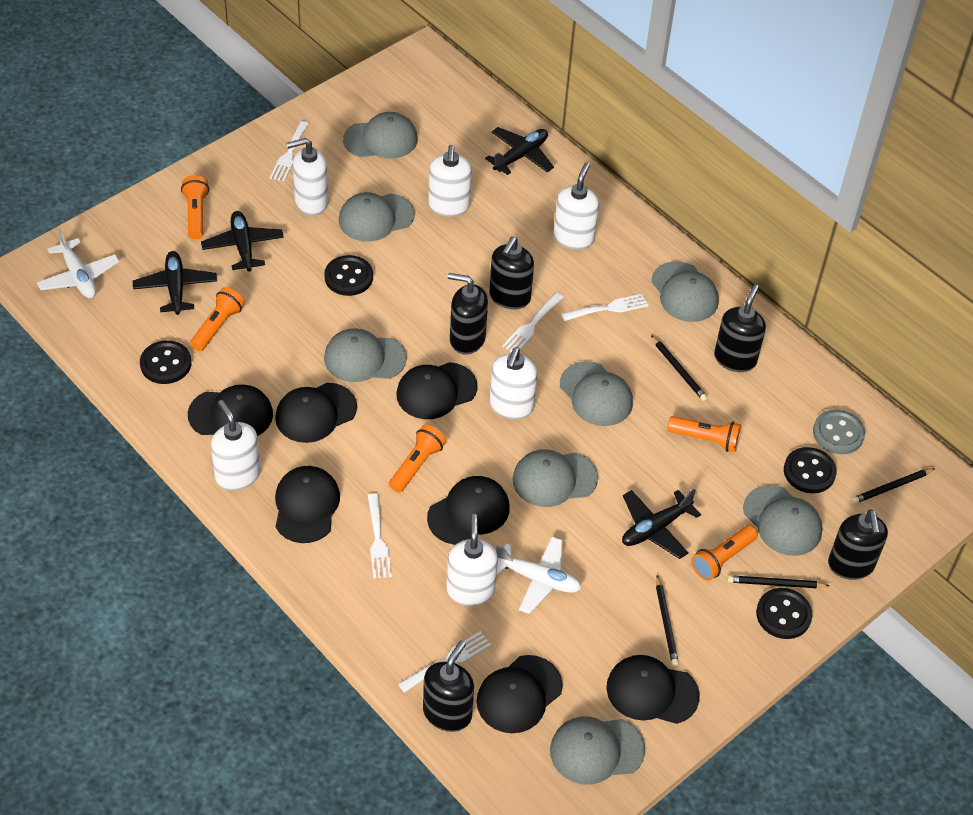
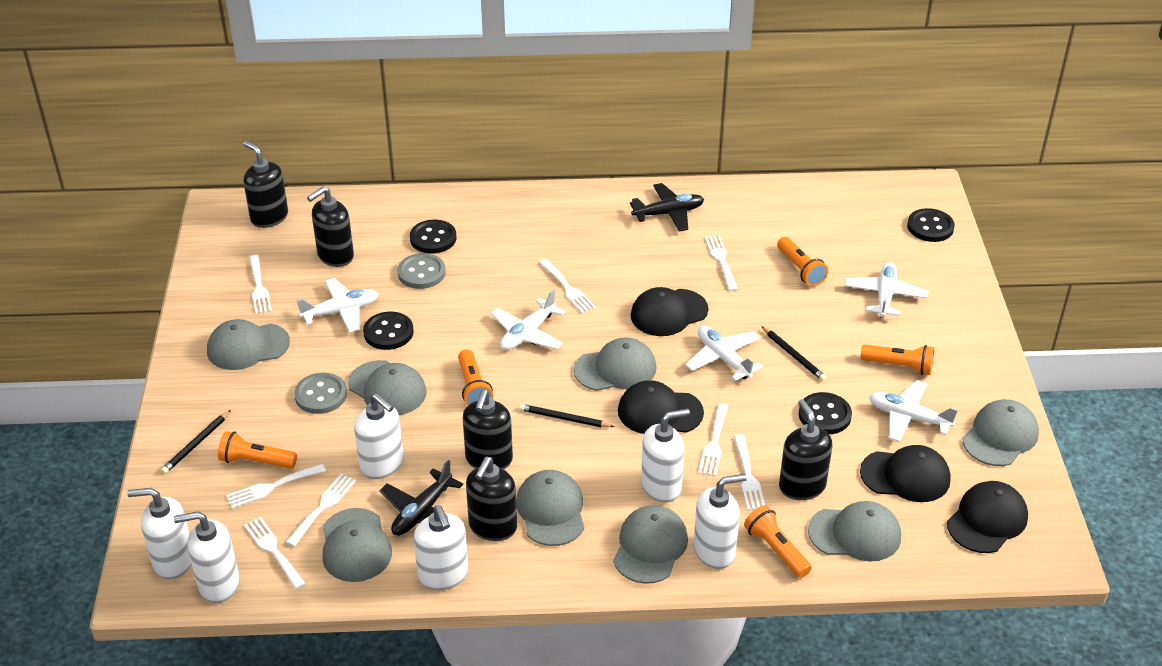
black cap: [188,384,273,436] [275,383,357,443] [275,466,340,543] [396,362,478,419] [427,476,510,545] [476,655,563,733] [606,655,700,724] = 7 -> [618,380,704,434] [631,287,708,336] [860,445,951,502] [947,481,1028,553] = 4
black pencil: [651,335,707,401] [656,575,679,666] [727,575,830,588] [852,468,935,504] = 4 -> [161,410,231,474] [519,404,614,427] [761,326,827,381] = 3
black plane: [133,251,217,315] [201,211,284,272] [485,127,554,175] [622,489,701,559] = 4 -> [380,460,463,536] [630,183,704,232] = 2
grey button: [813,409,865,454] = 1 -> [294,373,347,414] [398,253,446,289] = 2
white fork: [270,121,309,182] [368,493,392,579] [398,631,491,693] [502,293,564,352] [561,294,649,321] = 5 -> [226,464,326,509] [244,517,306,590] [249,255,272,314] [286,474,356,547] [539,259,596,313] [698,403,728,476] [705,235,738,291] [734,434,765,511] = 8
white plane: [37,229,119,298] [496,537,582,614] = 2 -> [296,278,378,332] [491,289,565,350] [685,326,763,381] [845,262,928,318] [869,380,958,442] = 5

